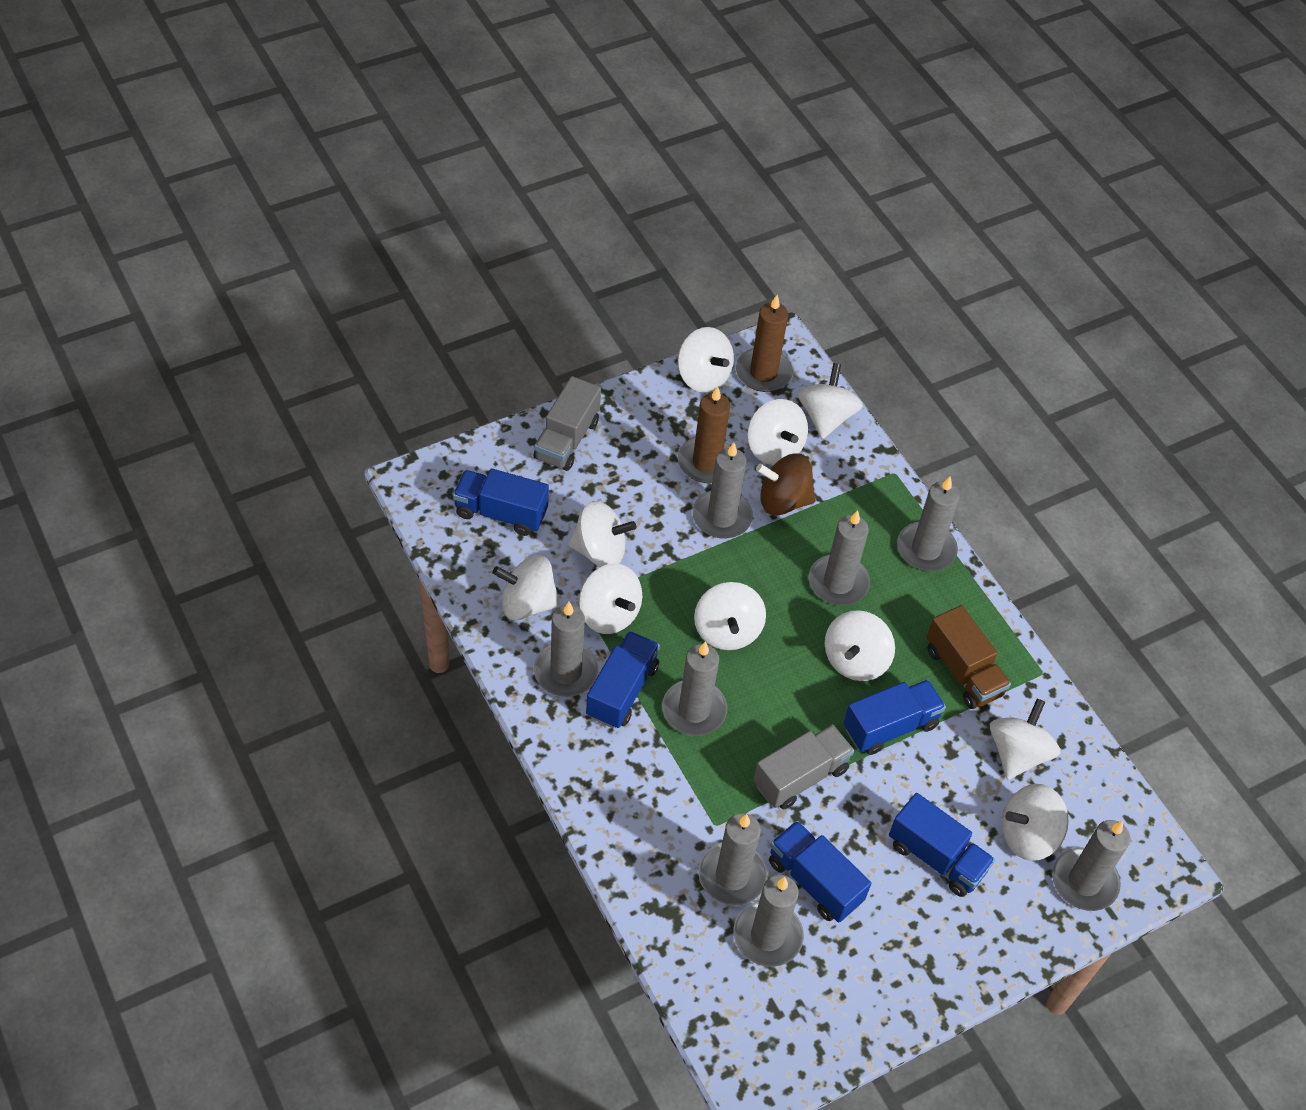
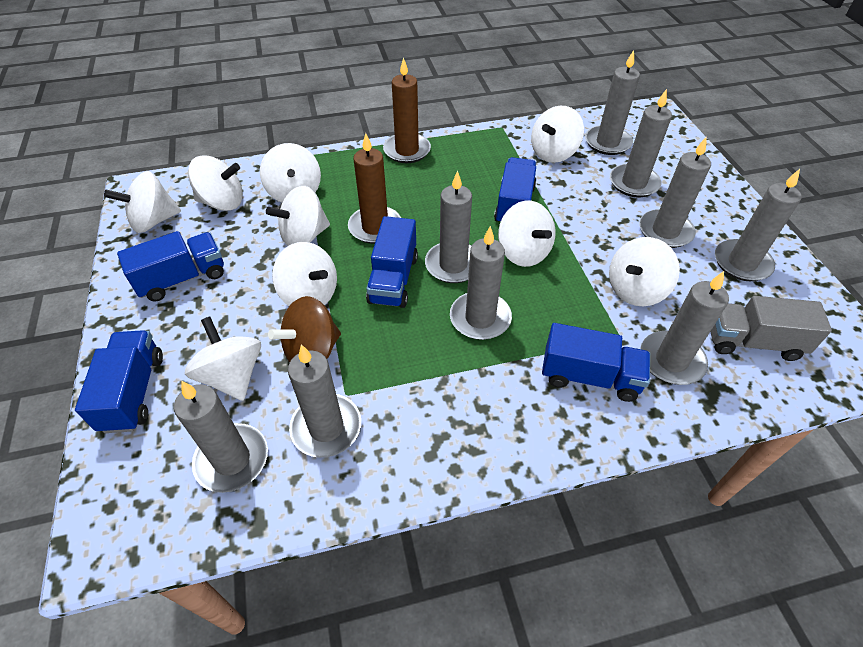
brown truck: [926,605,1011,709] = 1 -> none = 0
grey candle: [534,602,599,697] [662,641,727,736] [692,443,753,539] [698,813,768,905] [734,875,804,967] [809,510,870,605] [897,476,960,571] [1052,820,1130,911] = 8 -> [174,381,268,493] [288,345,361,458] [425,170,472,283] [450,226,512,340] [585,50,640,155] [610,89,672,197] [639,137,711,248] [640,271,729,385] [715,169,802,281] = 9
grey truck: [534,376,601,471] [753,724,854,809] = 2 -> [710,296,832,361] = 1
white spinning top: [492,555,561,620] [568,501,636,567] [579,563,642,634] [678,327,734,393] [694,582,766,650] [747,399,808,465] [798,363,863,439] [825,610,895,681] [990,699,1060,780] [1002,784,1068,861] = 10 -> [104,171,181,233] [185,316,261,401] [188,156,243,211] [260,143,321,202] [266,186,330,246] [272,242,337,306] [498,201,556,267] [531,106,584,163] [609,237,680,306] = 9

